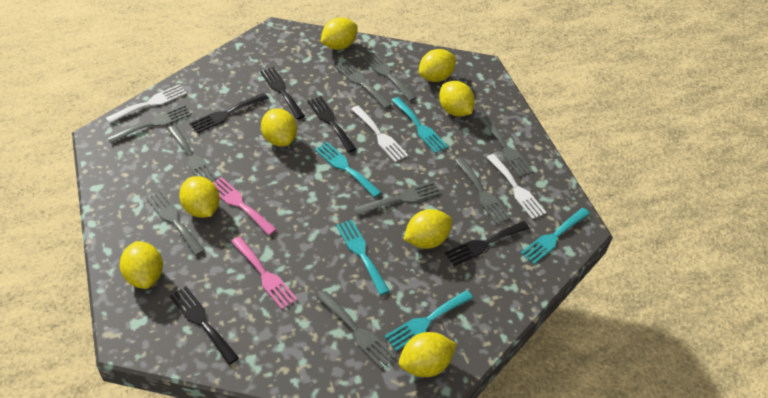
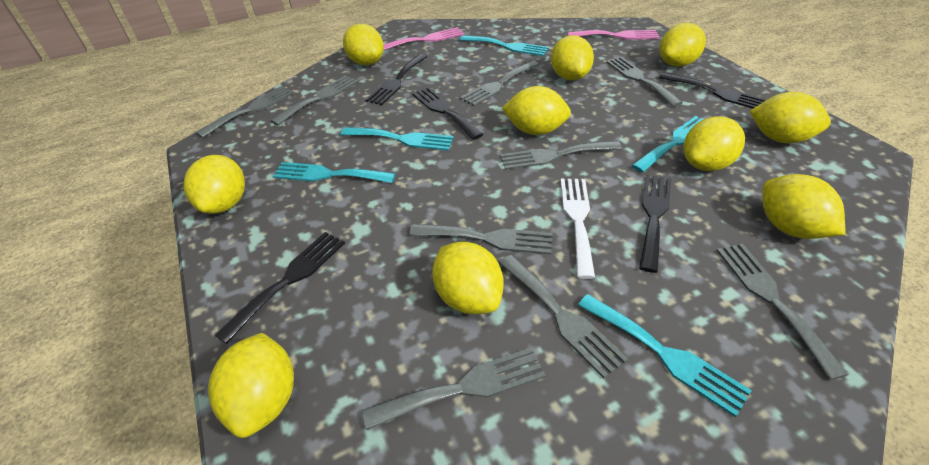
white fork: [106,84,187,124] [351,106,408,162] [486,154,547,219] = 3 -> [561,179,595,279] = 1
yellow lemon: [120,241,163,289] [179,176,220,218] [261,108,297,146] [321,17,358,50] [399,332,456,377] [404,209,452,249] [419,49,456,82] [439,81,475,116] = 8 -> [183,155,245,214] [208,333,294,438] [343,24,384,65] [432,242,504,314] [502,86,571,135] [551,35,594,80] [660,23,706,67] [683,116,745,171] [749,92,831,143] [762,174,845,239] = 10

